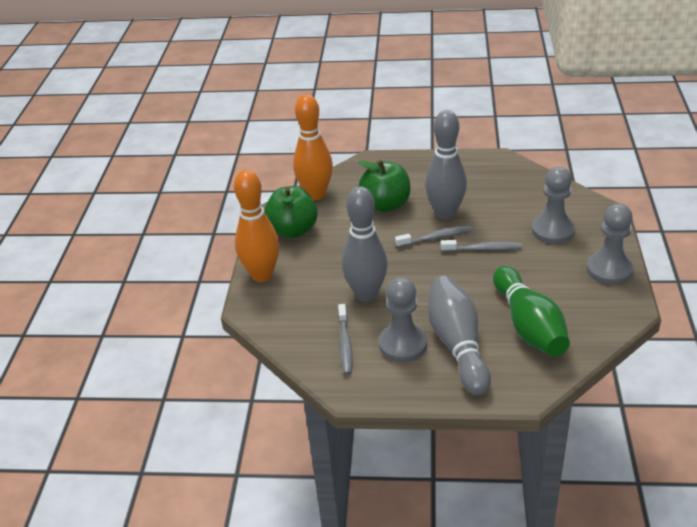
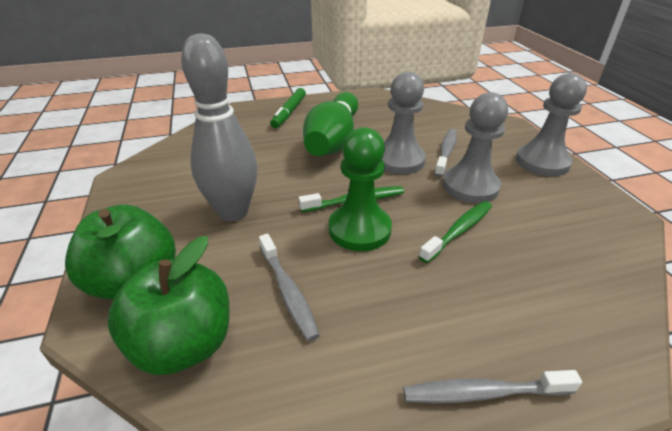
green marker: none = 0 -> [270,88,306,128] = 1
green pawn: none = 0 -> [329,127,392,251] = 1
green toothbrush: none = 0 -> [299,186,404,212] [419,201,492,263] = 2
grey bowling pin: [342,186,388,302] [425,110,467,220] [428,276,491,395] = 3 -> [181,33,257,221] = 1
orange bowling pin: [234,170,280,282] [293,94,333,200] = 2 -> none = 0

